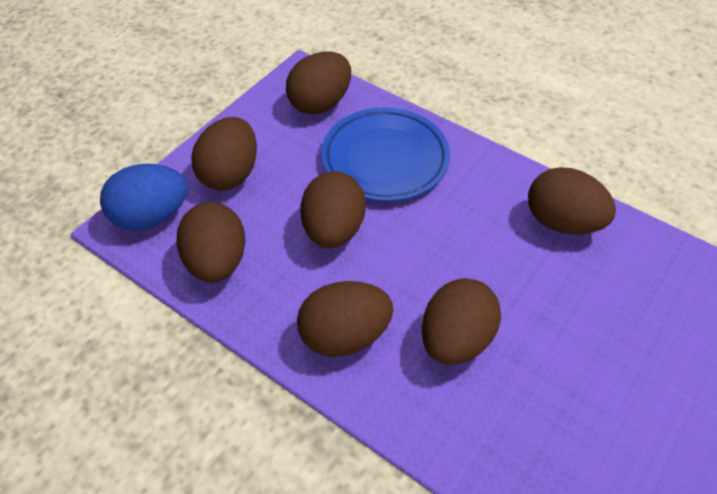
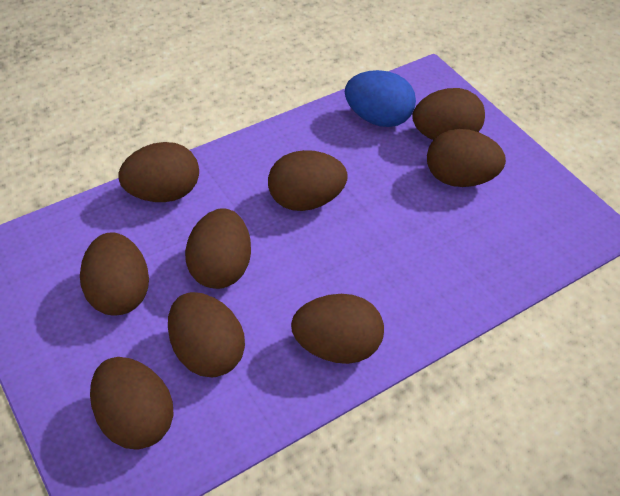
blue plate: [321,107,450,202] = 1 -> none = 0
brown egg: [176,202,245,283] [191,117,257,191] [286,52,351,115] [297,281,393,357] [301,171,366,248] [422,278,501,365] [528,167,616,234] = 7 -> [80,232,149,315] [90,357,173,449] [118,142,199,202] [168,292,245,378] [185,208,251,289] [268,150,347,211] [291,294,384,364] [413,88,485,140] [427,129,506,187] = 9

